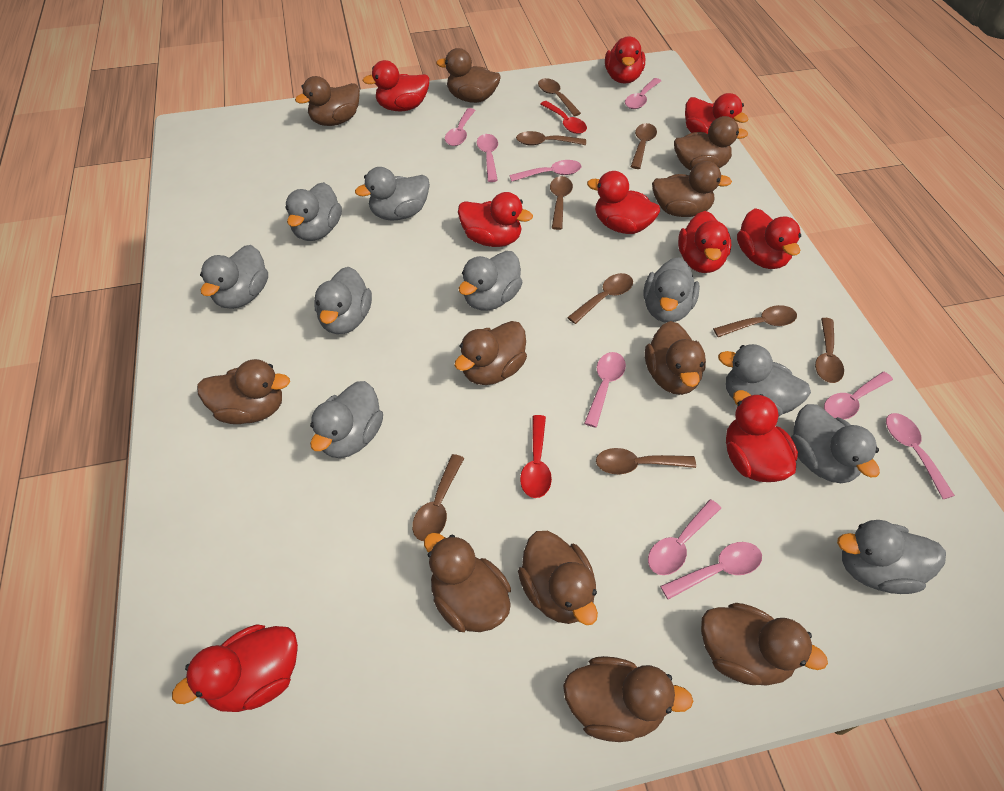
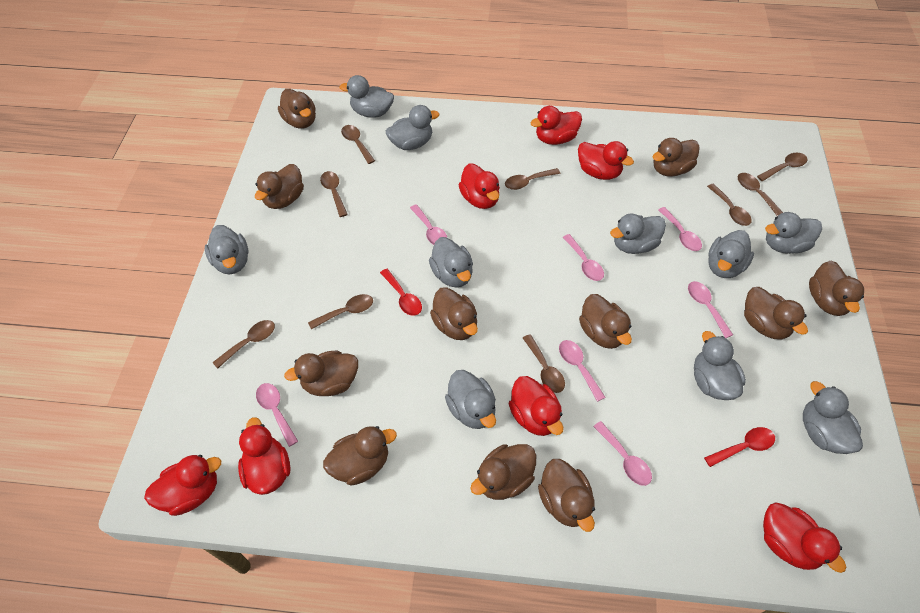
pink spoon: [445,108,476,146] [477,134,498,182] [509,160,581,181] [584,352,626,428] [625,78,661,109] [648,500,721,575] [660,542,762,600] [824,372,893,420] [886,413,955,499] = 9 -> [256,383,298,447] [410,204,447,245] [559,340,606,402] [563,234,604,281] [593,421,652,486] [658,207,702,251] [688,281,733,338] = 7
red duck: [172,624,298,712] [363,60,429,111] [458,192,533,247] [587,171,660,234] [605,37,645,84] [678,211,731,273] [685,93,748,134] [726,390,798,482] [737,208,801,269] = 9 -> [144,455,221,516] [238,417,291,495] [459,163,500,209] [509,376,564,436] [530,106,582,145] [578,141,634,180] [763,502,846,573] = 7

